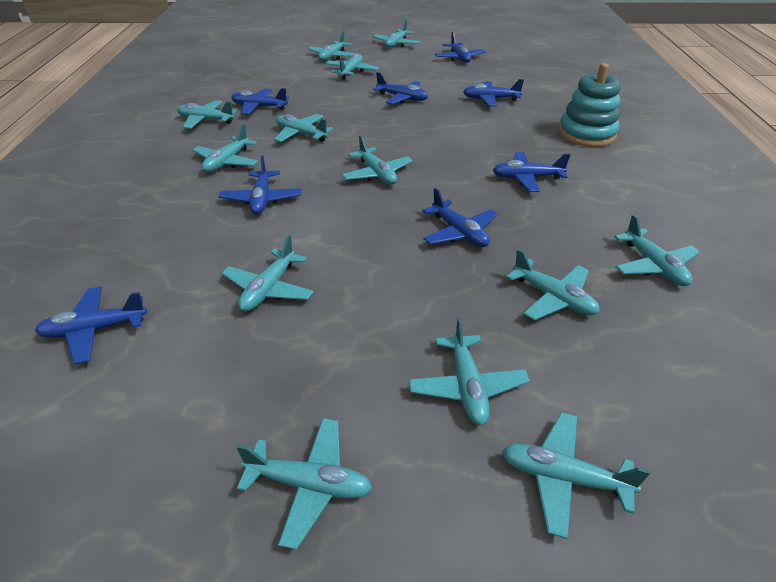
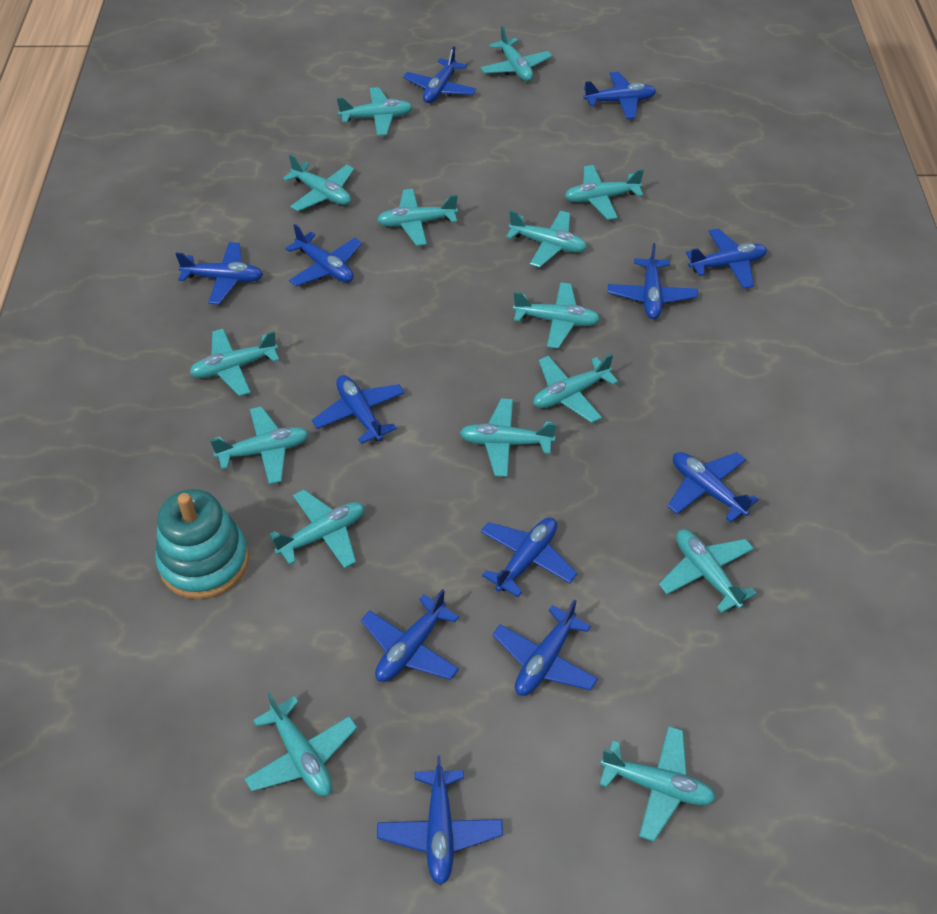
blue plane: [35,286,147,364] [219,155,302,214] [231,88,289,115] [373,72,428,104] [422,188,498,247] [435,32,486,63] [463,79,524,106] [493,152,570,192] = 8 -> [176,242,263,305] [285,224,362,286] [312,375,405,444] [361,589,459,682] [377,755,503,885] [403,46,476,103] [481,517,577,597] [493,599,598,696] [584,72,656,119] [608,243,698,319] [668,452,759,522] [686,228,767,289] = 12
turquoise plane: [177,100,237,129] [193,124,258,172] [221,235,314,312] [236,418,372,550] [274,114,333,142] [308,31,355,61] [325,53,379,80] [342,135,413,185] [373,20,420,48] [408,317,530,425] [502,412,650,539] [506,249,600,320] [615,214,700,286] = 13 -> [190,328,279,396] [210,406,309,484] [245,692,357,796] [269,490,365,569] [283,154,354,211] [337,87,413,136] [377,189,458,246] [460,398,557,477] [480,26,552,81] [506,210,587,268] [513,282,600,349] [533,354,618,423] [565,165,644,220] [599,726,716,842] [659,529,757,613] = 15

